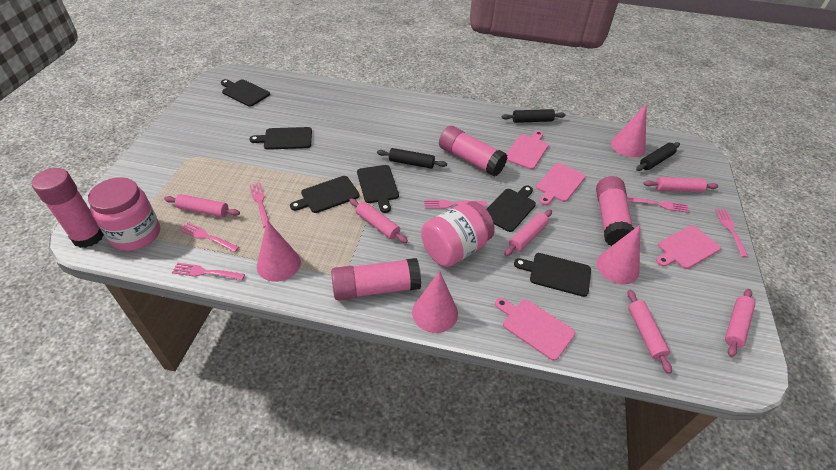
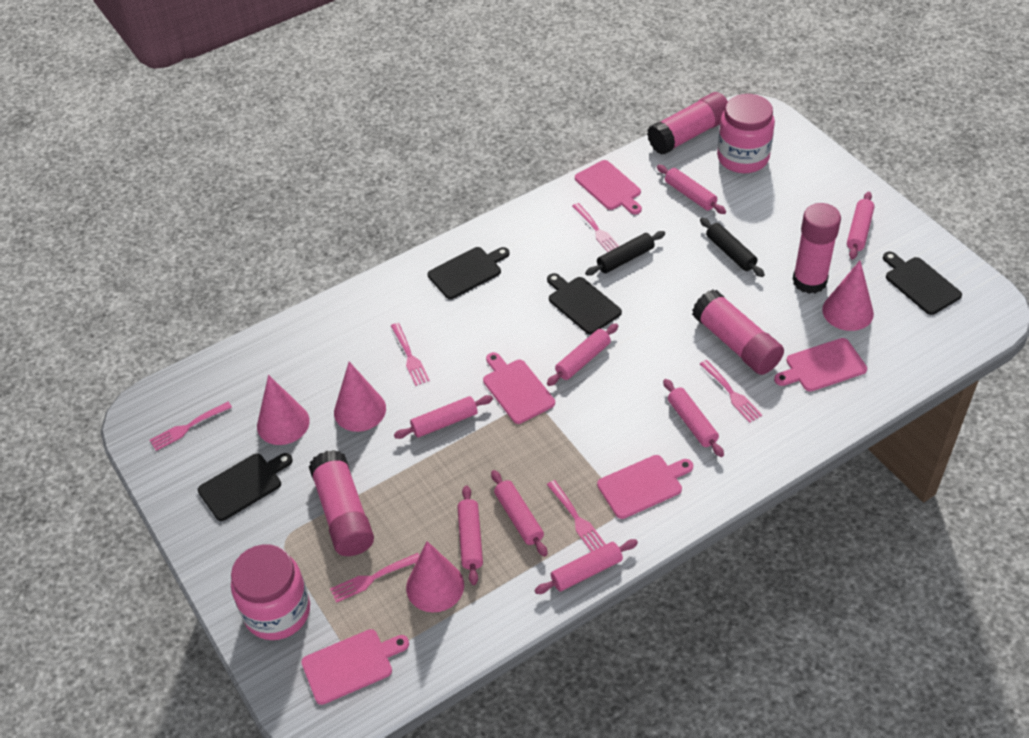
black cutting board: [221,79,270,107] [249,127,312,150] [290,176,360,213] [357,165,399,213] [486,185,536,232] [514,253,591,297] = 6 -> [198,453,293,521] [428,247,509,299] [547,273,622,335] [883,252,962,315] = 4
black rolling pin: [377,148,447,169] [502,109,566,123] [636,142,680,171] = 3 -> [585,231,665,276] [700,218,765,277] = 2
pink cutting board: [495,298,575,361] [507,131,548,170] [536,163,586,205] [656,225,721,269] = 4 -> [301,629,409,705] [483,352,555,424] [575,160,642,214] [597,455,693,519] [774,338,867,392] = 5
pink rolling pin: [164,194,240,217] [349,199,408,243] [504,210,552,256] [627,290,672,374] [644,177,718,192] [725,289,755,357] = 6 -> [394,395,493,439] [457,485,483,585] [491,470,548,557] [535,539,638,594] [547,323,618,386] [657,165,726,214] [663,379,724,457] [847,192,874,260] = 8

